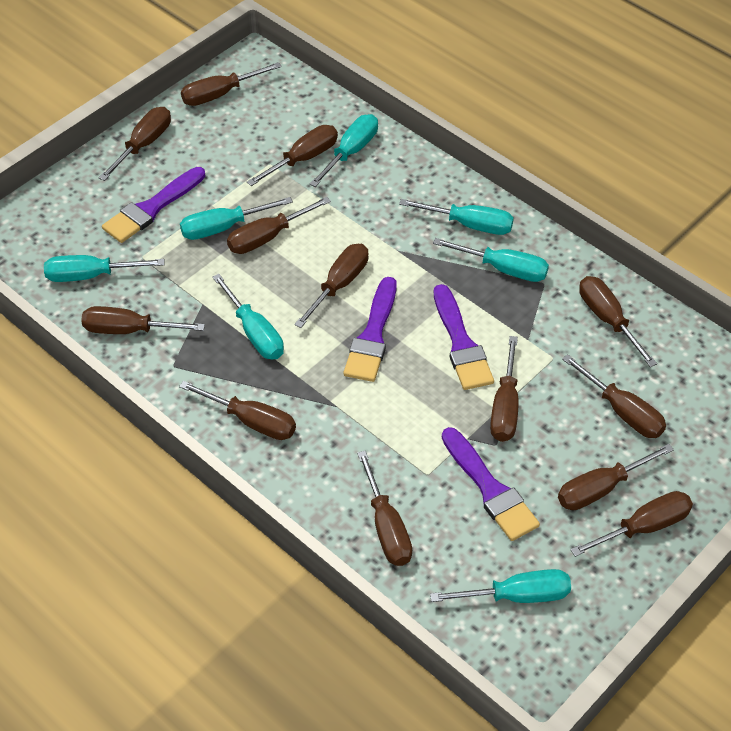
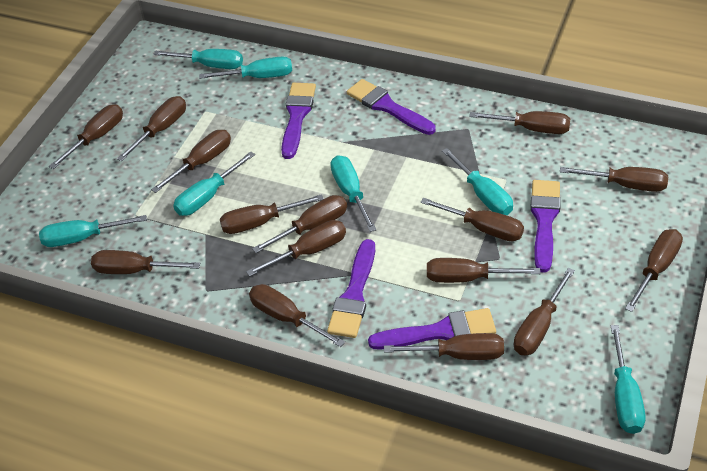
brown screwdriver: [81,306,205,334] [99,107,171,181] [179,381,296,440] [181,62,282,106] [227,197,331,254] [247,125,338,186] [294,244,369,328] [357,451,412,566] [490,336,519,442] [558,444,674,510] [562,354,666,438] [570,491,693,557] [579,276,657,367] = 13 -> [49,104,123,169] [91,250,200,274] [117,96,186,161] [151,130,231,193] [220,194,324,234] [246,220,346,277] [249,284,345,347] [252,195,347,253] [384,333,504,360] [420,198,524,241] [427,258,540,283] [469,111,570,134] [514,268,575,356] [560,167,668,192] [625,229,683,312] = 15
purple brush: [102,167,206,243] [343,277,397,382] [434,284,494,390] [442,427,540,541] = 4 -> [281,83,316,159] [327,239,375,338] [347,79,436,135] [368,308,496,349] [530,180,561,273] = 5

